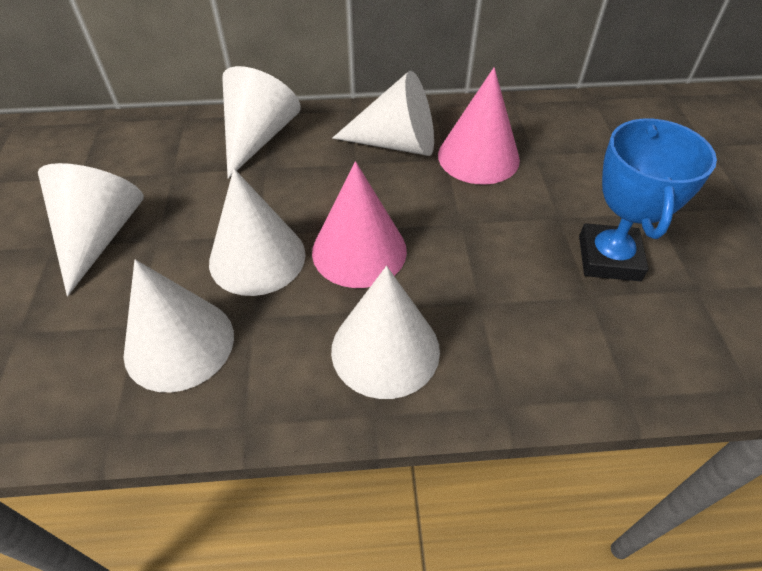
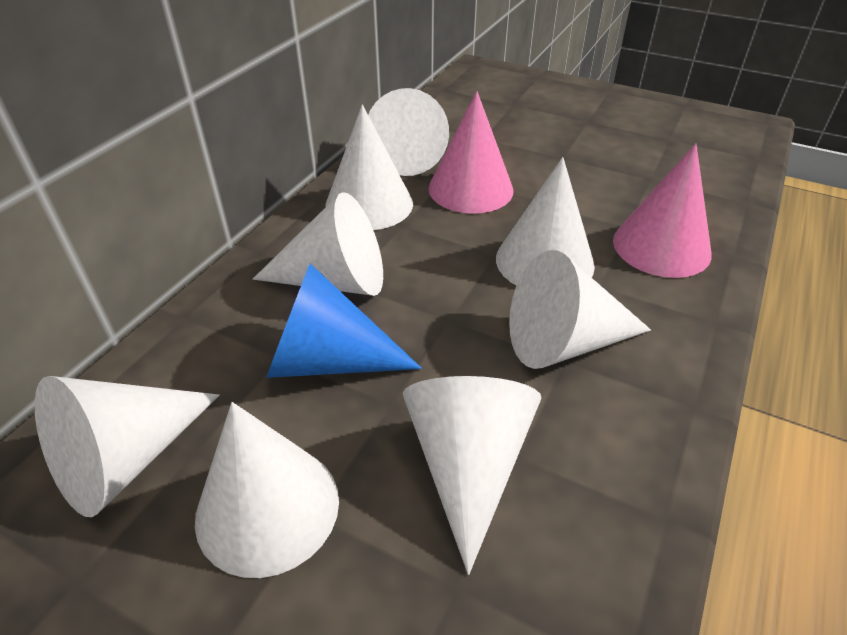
blue cone: none = 0 -> [266,263,422,378] = 1
blue trophy: [579,118,717,281] = 1 -> none = 0
white cone: [38,163,144,296] [123,259,234,392] [209,169,306,296] [222,66,301,179] [331,266,440,399] [332,70,434,156] = 6 -> [35,376,220,517] [195,402,339,578] [253,192,383,296] [325,105,413,230] [368,88,449,176] [403,376,541,575] [496,157,595,286] [509,250,651,369] = 8

